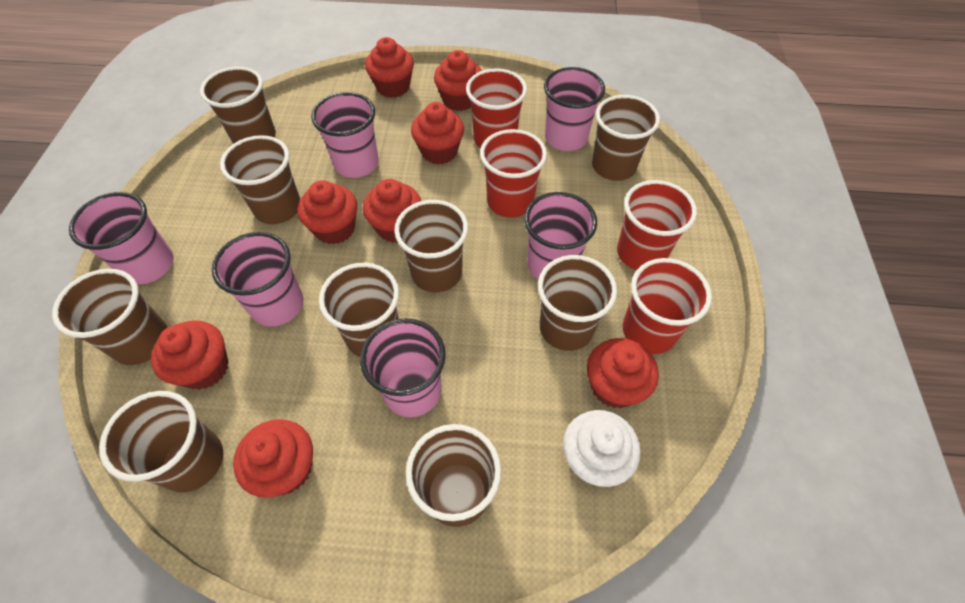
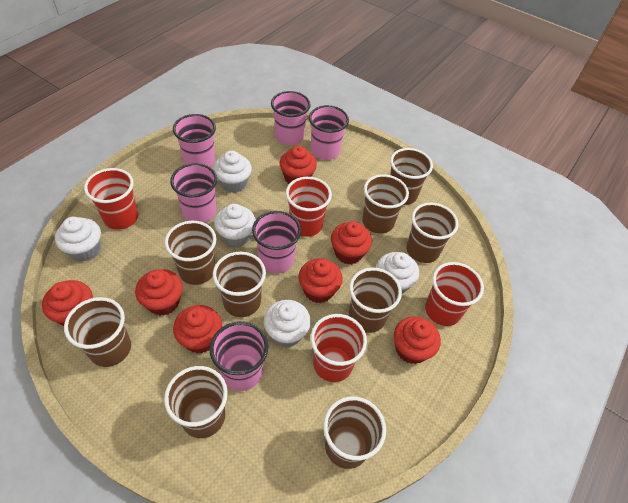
red cupcake: [151,320,229,390] [233,419,313,498] [297,180,357,244] [363,179,421,243] [365,37,414,98] [411,102,464,164] [434,50,482,111] [587,338,659,408] = 8 -> [42,280,93,326] [135,269,183,316] [173,305,222,353] [280,146,317,184] [299,258,343,303] [331,221,372,264] [394,316,441,364] = 7
white cupcake: [563,410,641,487] = 1 -> [55,217,101,262] [213,151,252,193] [214,204,256,247] [264,300,311,347] [376,252,419,294] = 5

